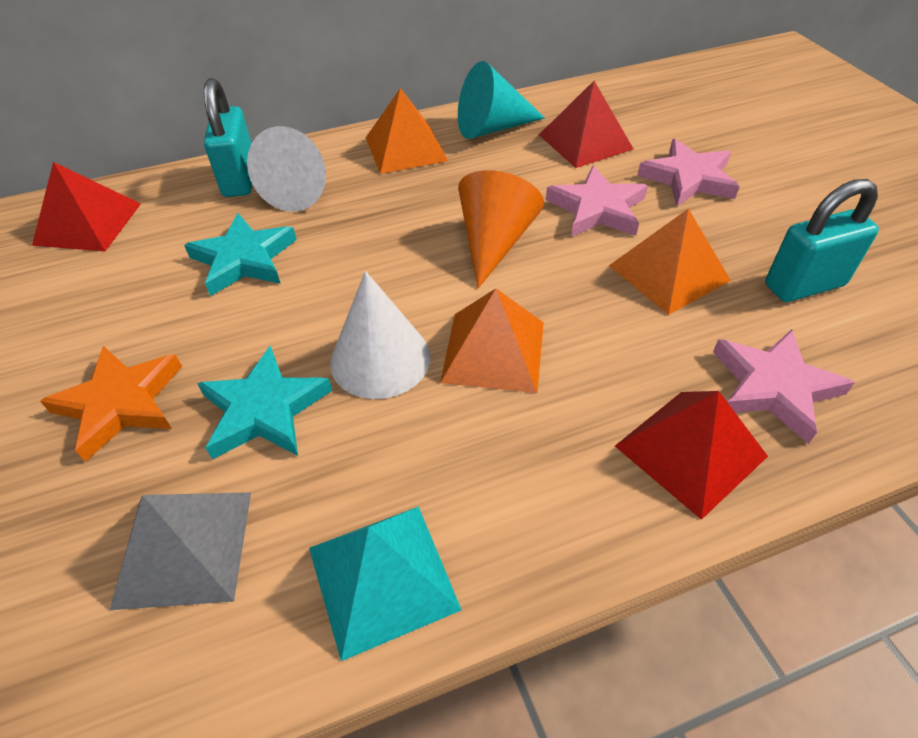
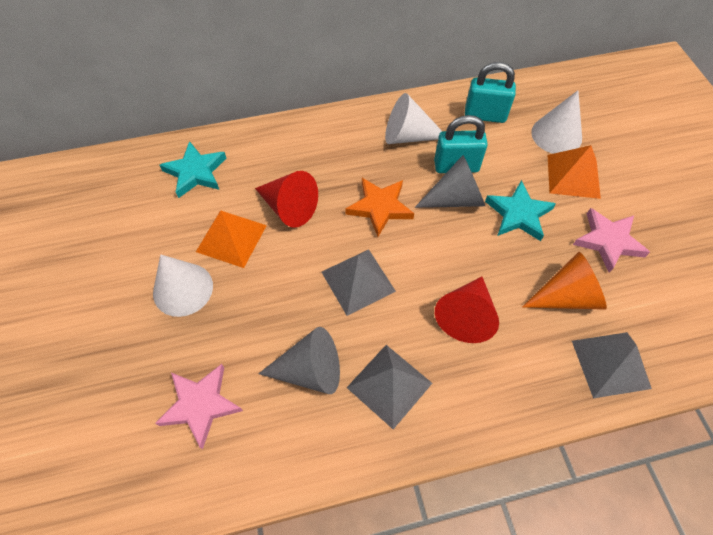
grey cone: none = 0 -> [258,327,340,394] [415,155,485,208] = 2
grey pyramid: [110,492,251,610] = 1 -> [322,250,396,316] [346,345,432,429] [572,332,652,398] = 3
orange pyramid: [366,88,448,174] [440,289,544,393] [609,209,731,315] = 3 -> [196,211,267,268] [548,145,601,199] = 2
pink star: [546,166,648,237] [637,139,740,206] [713,329,855,444] = 3 -> [155,364,243,449] [573,208,650,273] = 2
red cone: none = 0 -> [255,171,318,228] [435,277,499,343] = 2
red pyramid: [32,162,141,251] [539,81,634,168] [615,391,768,520] = 3 -> none = 0
turquoise cone: [458,61,545,139] = 1 -> none = 0
turquoise pyramid: [309,506,461,661] = 1 -> none = 0
white cone: [247,126,326,212] [330,271,430,399] = 2 -> [153,254,213,317] [385,93,443,144] [531,90,582,154] = 3

